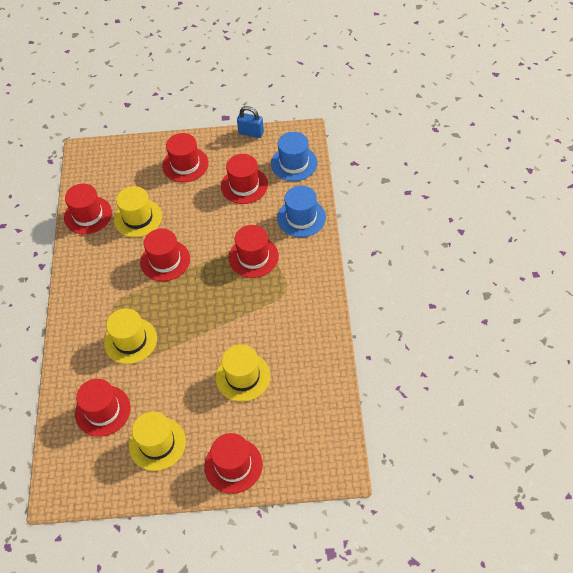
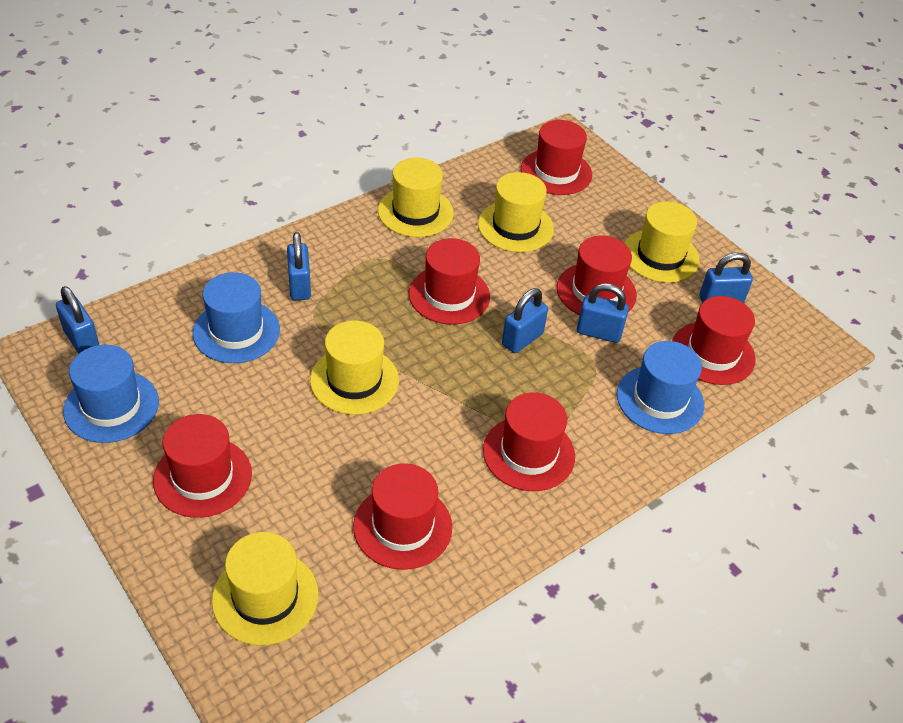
blue hat: [271,132,317,181] [277,186,326,237] = 2 -> [63,345,159,443] [192,272,280,363] [617,341,704,434] = 3
blue padlock: [237,106,264,138] = 1 -> [56,286,99,354] [287,232,311,300] [502,288,548,353] [577,283,629,343] [700,252,753,303] = 5
yellow hat: [104,308,157,364] [114,186,162,237] [129,411,186,471] [216,344,270,402] = 4 -> [212,532,318,645] [310,321,399,415] [378,158,454,237] [478,172,554,252] [625,201,700,283] = 5

